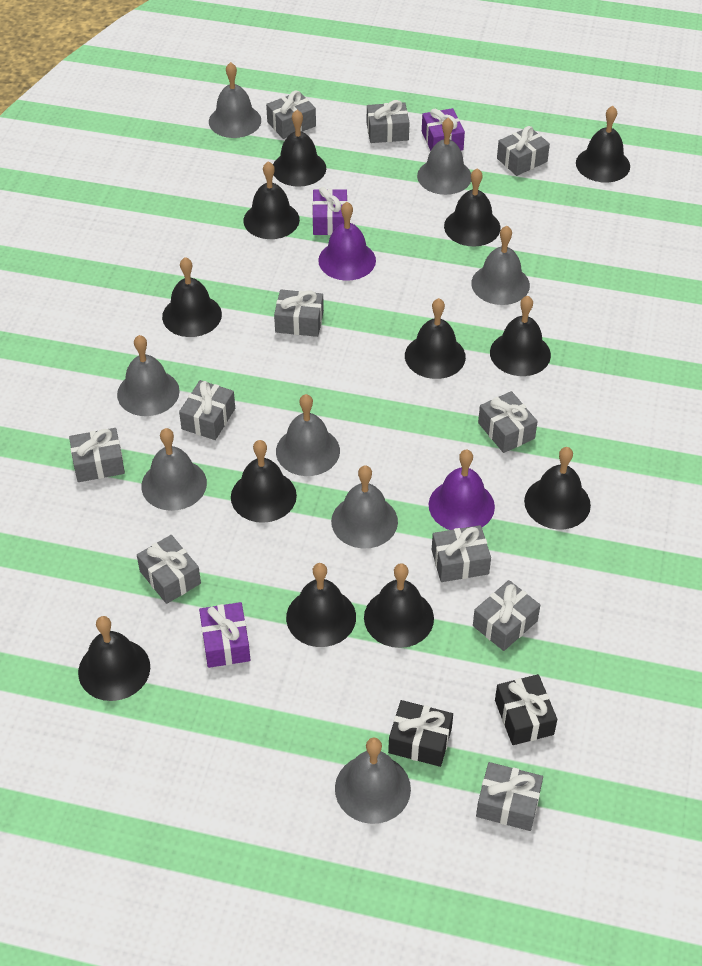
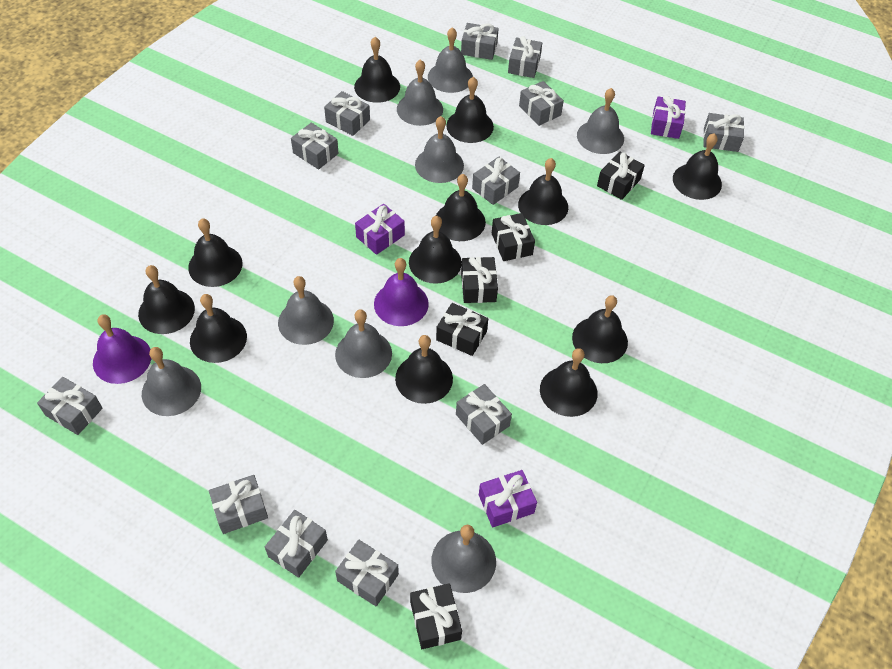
black gift: [388,700,453,767] [495,674,557,745] = 2 -> [410,583,462,649] [436,303,488,356] [461,257,498,303] [492,213,535,261] [597,151,645,200] = 5
grey gift: [69,428,125,482] [137,535,201,604] [179,380,235,440] [266,90,316,139] [274,290,324,337] [367,100,410,143] [432,525,491,582] [473,580,540,651] [476,762,543,831] [478,391,538,453] [497,126,550,176] = 11 -> [37,377,103,435] [209,475,268,534] [265,510,328,578] [291,123,339,170] [324,91,370,136] [335,540,399,606] [456,384,512,445] [461,23,499,60] [472,157,520,205] [508,36,542,78] [519,81,564,126] [703,113,744,152] = 12

